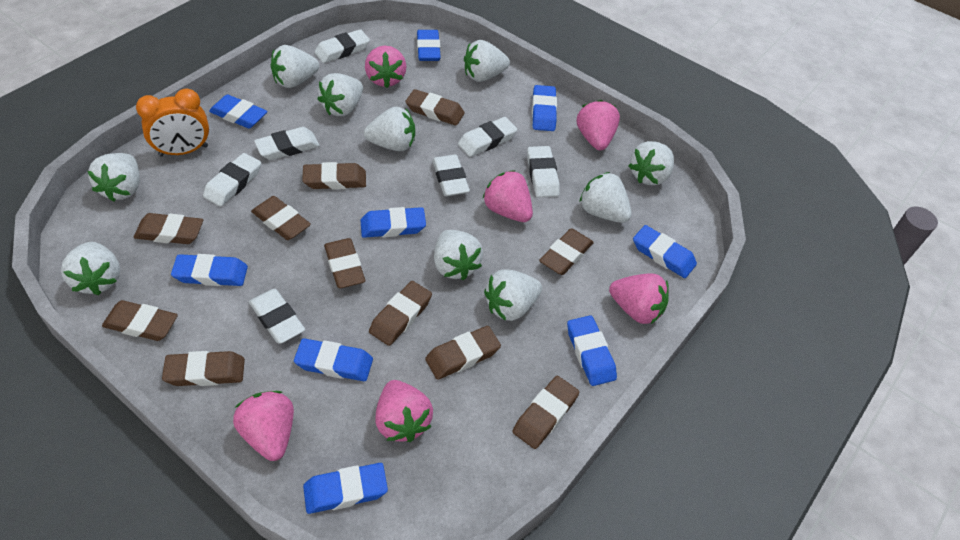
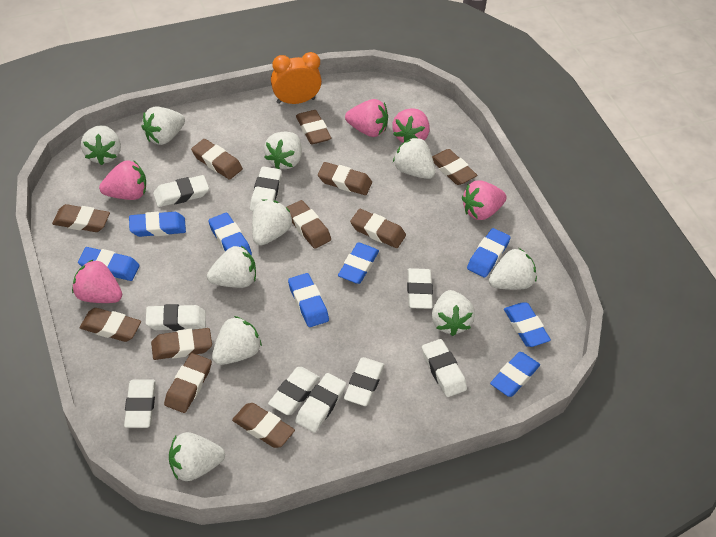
blue eraser: [171,254,248,286] [209,94,267,128] [294,338,373,381] [303,463,388,514] [360,207,426,238] [417,30,441,61] [532,85,557,131] [567,315,617,386] [633,225,697,278] = 9 -> [78,247,139,281] [129,212,186,237] [208,213,252,255] [288,273,329,327] [338,242,379,284] [467,228,511,278] [490,352,540,397] [504,302,551,347] = 8
pink strawberry: [233,391,294,461] [365,46,407,88] [375,380,433,442] [483,170,533,222] [577,100,620,150] [609,273,669,324] = 6 -> [72,260,122,303] [99,160,146,200] [345,99,388,137] [392,108,430,143] [462,180,507,220] = 5
white eraser: [203,153,261,207] [249,289,305,344] [254,127,320,160] [315,29,370,63] [432,155,470,196] [458,117,517,157] [527,146,560,197] = 7 -> [124,379,156,428] [146,304,206,331] [153,175,209,207] [250,166,282,211] [268,367,320,415] [295,373,346,433] [344,357,384,406] [407,268,433,309] [422,339,467,397] = 9

